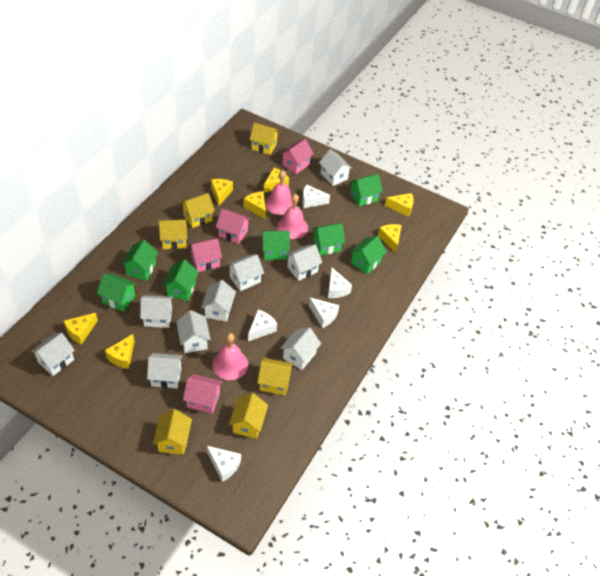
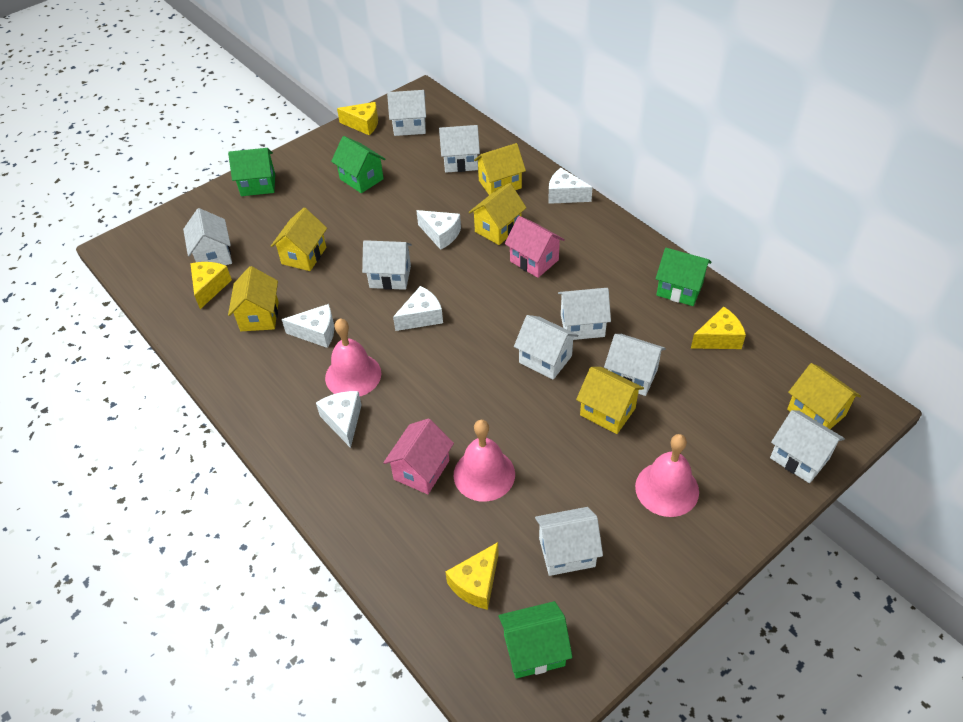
green house: [97,274,137,312] [121,240,158,281] [163,259,199,301] [262,231,290,260] [312,223,345,255] [350,174,383,206] [350,236,387,274] = 7 -> [228,148,275,196] [331,136,385,193] [498,601,573,679] [656,248,711,306] = 4
pink house: [183,374,223,414] [188,238,222,272] [216,209,251,244] [280,139,314,174] = 4 -> [383,418,454,494] [505,216,565,278] = 2
yellow cheese: [64,313,98,345] [105,334,135,369] [211,179,233,206] [243,191,266,219] [264,168,289,193] [378,224,402,253] [385,193,414,217] = 7 -> [190,262,232,309] [337,102,378,135] [446,542,499,610] [691,307,746,349] = 4

